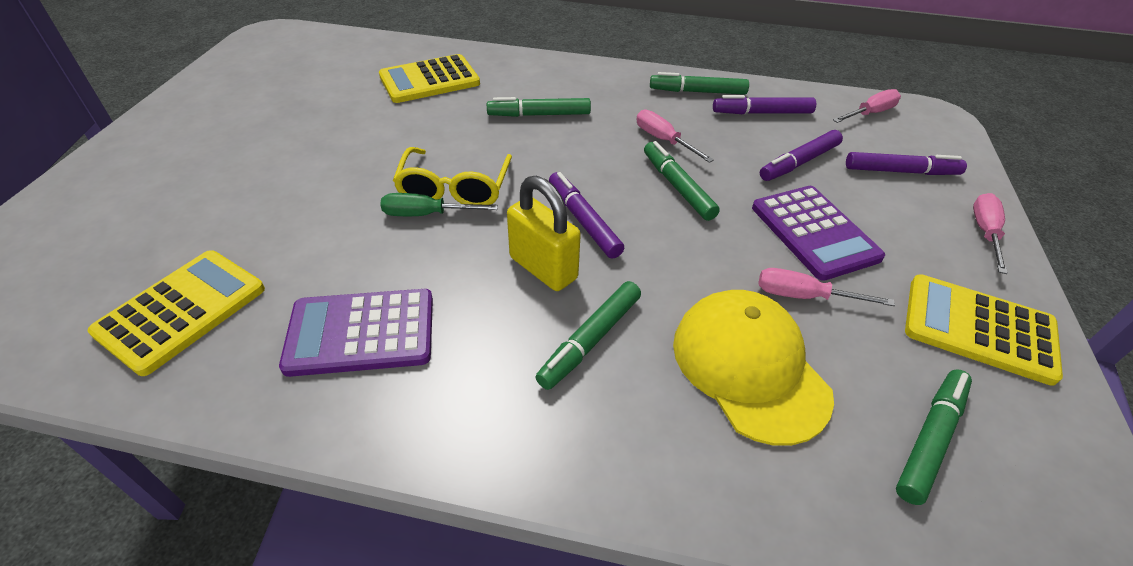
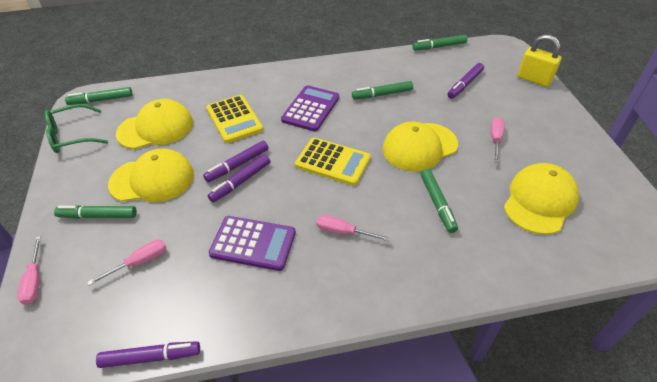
green glasses: none = 0 -> [45,104,108,153] = 1
green screwdriver: [380,193,498,216] = 1 -> none = 0
yellow calculator: [88,250,265,376] [379,54,480,103] [905,275,1063,386] = 3 -> [206,95,263,143] [295,138,371,186] = 2
yellow cap: [673,290,834,446] = 1 -> [108,149,194,202] [116,99,193,149] [383,121,458,172] [504,163,579,235] = 4
yellow glasses: [393,147,512,205] = 1 -> none = 0

